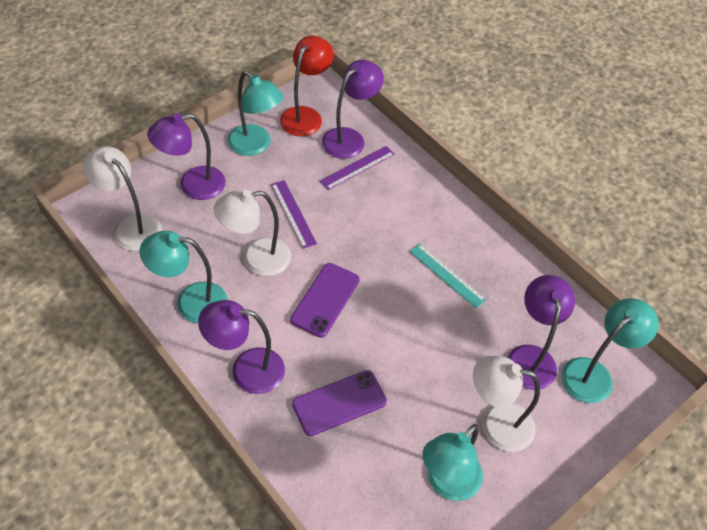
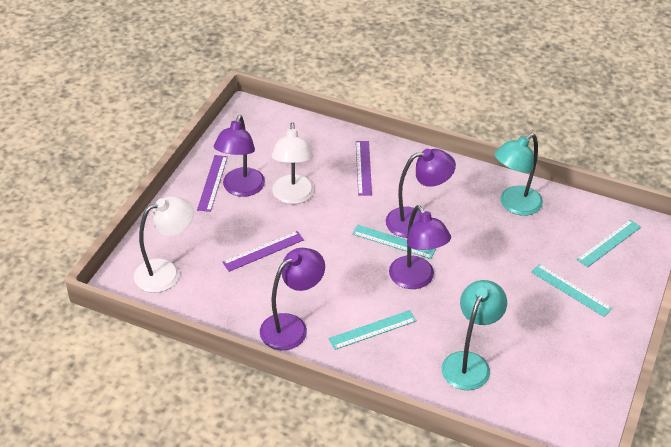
purple phone: [290,263,360,338] [292,370,387,436] = 2 -> none = 0
purple ruler: [271,180,317,249] [320,146,395,190] = 2 -> [197,155,228,212] [222,231,304,272] [356,141,372,196] = 3
red lamp: [280,35,334,136] = 1 -> none = 0
turquoise lamp: [140,231,227,323] [228,71,284,156] [422,424,483,501] [561,298,659,403] = 4 -> [442,280,507,390] [494,133,543,216] = 2
turquoise ruler: [409,243,487,308] = 1 -> [329,310,417,350] [352,225,436,259] [531,264,612,317] [577,220,641,267] = 4
white lamp: [83,146,162,251] [214,190,291,276] [473,356,540,452] = 3 -> [134,196,194,293] [271,122,314,204] = 2

